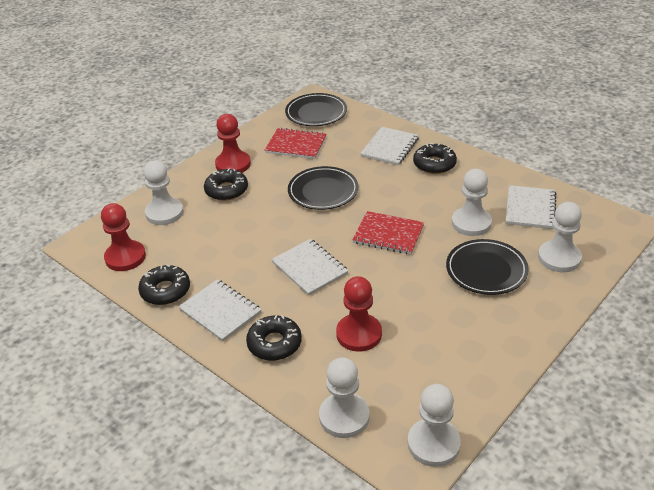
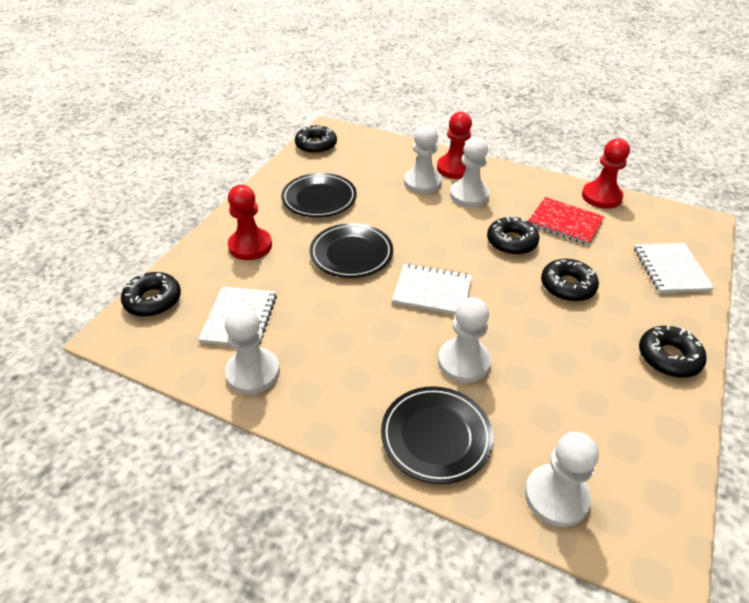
black donut: [138,264,190,305] [204,169,248,201] [246,315,302,361] [413,143,457,174] = 4 -> [121,272,181,317] [295,126,337,154] [487,215,539,255] [541,259,599,302] [639,326,707,378] = 5
red notebook: [265,128,326,159] [352,211,424,255] = 2 -> [528,197,605,245] = 1
white notebook: [178,279,262,342] [271,239,348,296] [360,127,419,166] [506,185,556,229] = 4 -> [198,286,277,346] [392,263,472,315] [634,243,714,293] = 3

